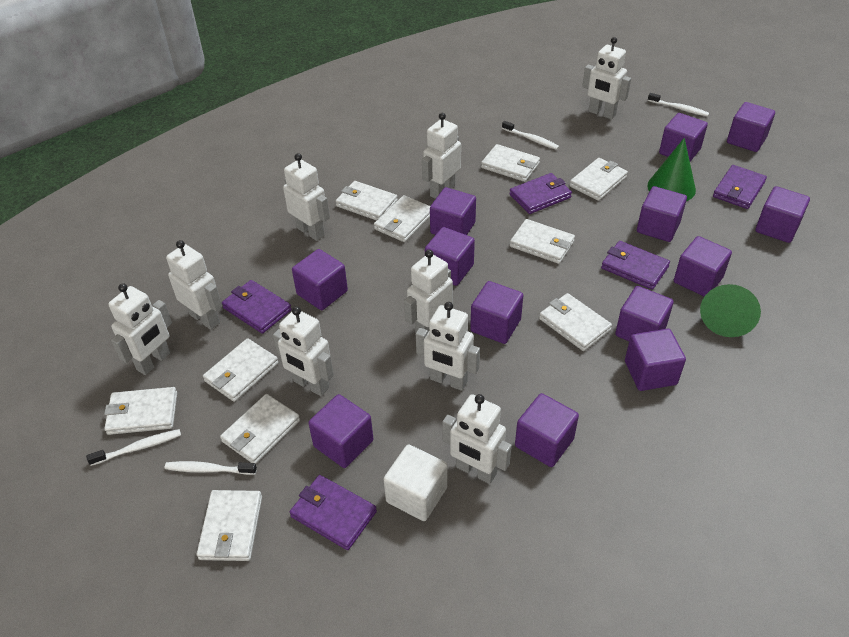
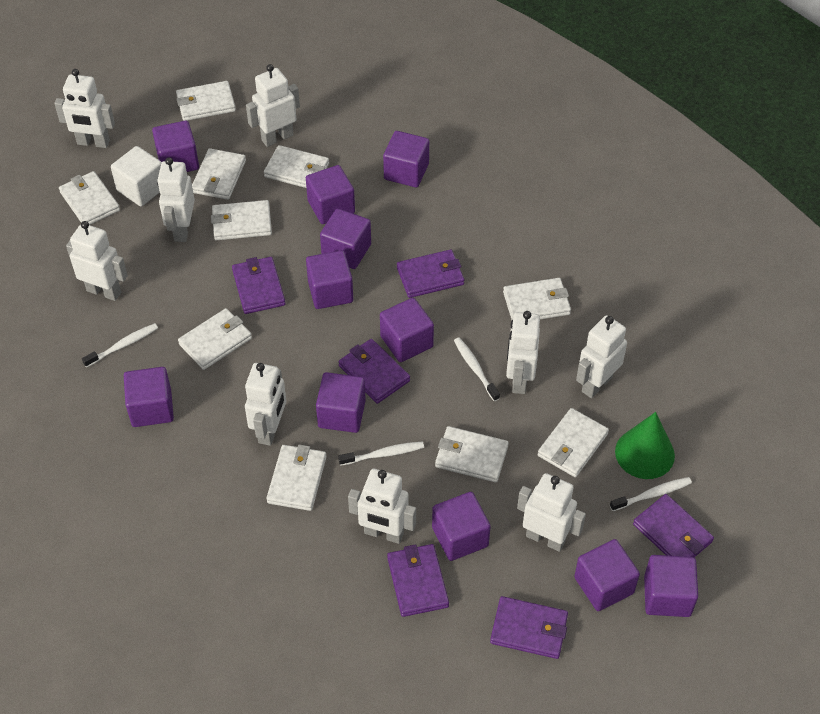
green cone: [647,138,696,201] [700,284,761,337] = 2 -> [615,412,675,479] = 1
purple cube: [292,249,348,310] [309,394,373,468] [425,227,475,286] [430,187,476,235] [470,281,523,344] [515,393,579,467] [615,286,674,341] [625,328,686,391] [637,186,687,242] [659,113,708,161] [674,236,732,297] [727,102,775,152] [755,186,810,243] = 13 -> [124,367,174,427] [152,121,199,172] [306,165,355,224] [306,250,353,309] [316,372,366,433] [320,208,371,269] [380,298,434,362] [383,131,429,188] [432,492,491,561] [574,539,640,611] [644,555,698,617] = 11
purple wallet: [222,280,292,334] [290,475,377,550] [509,173,572,214] [601,241,670,290] [713,165,767,209] = 5 -> [232,257,286,314] [338,339,410,404] [387,544,449,617] [397,249,464,298] [490,596,568,659] [633,494,714,557] = 6

